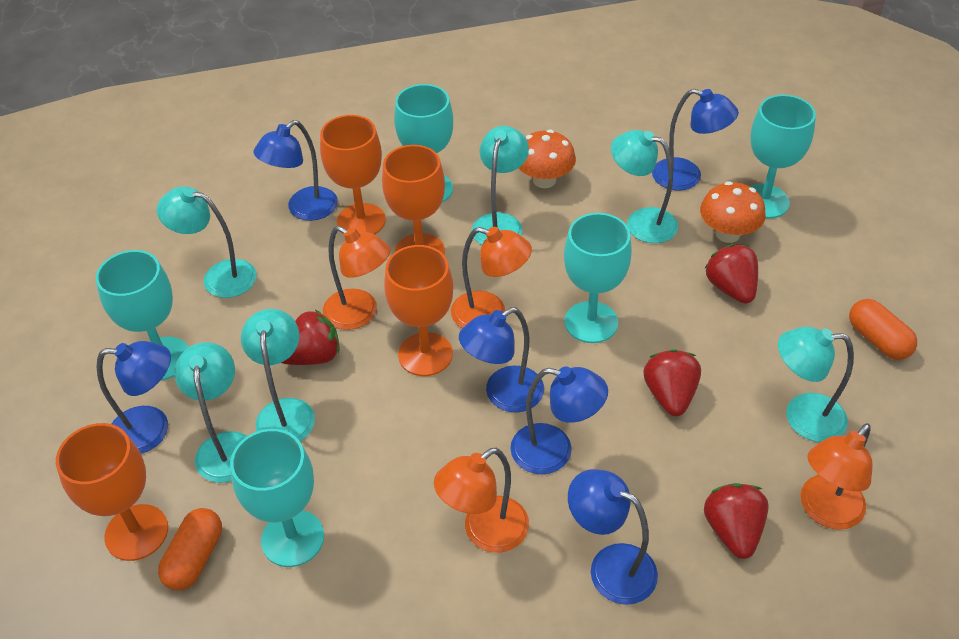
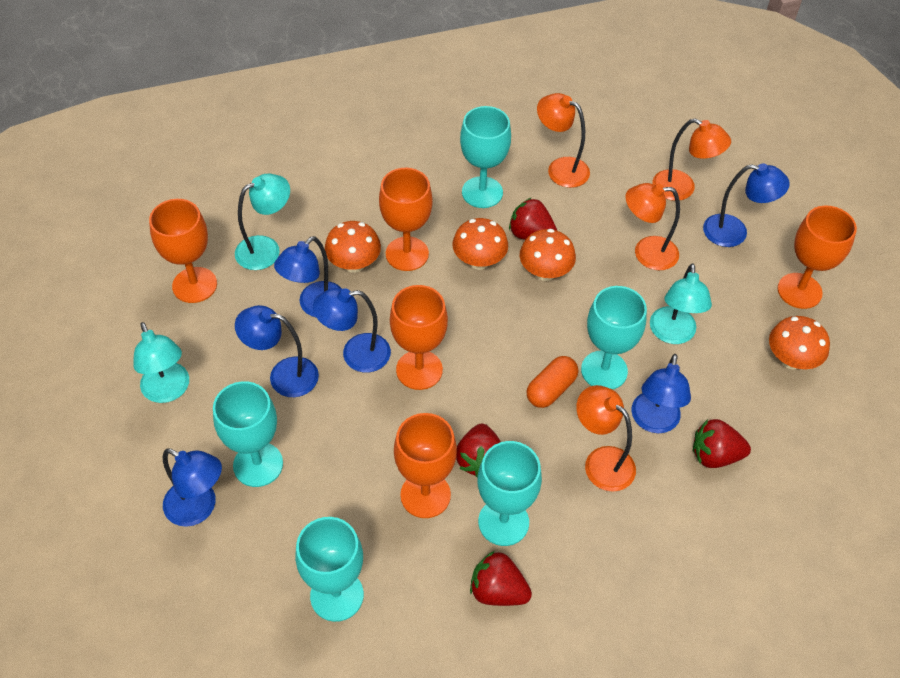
orange capsule: [158,508,222,590] [849,299,917,360] = 2 -> [526,356,578,408] = 1
orange goblet: [56,423,168,561] [320,115,386,235] [382,145,445,255] [384,245,453,376] = 4 -> [149,199,217,303] [379,168,433,271] [390,285,448,390] [394,413,457,518] [778,206,857,309] = 5
orange mushroom: [519,130,576,188] [700,181,766,243] = 2 -> [325,221,381,273] [453,218,508,270] [520,229,576,281] [769,316,830,369] = 4
turquoise lamp: [157,186,256,298] [174,342,247,483] [241,309,315,441] [472,126,529,245] [611,130,678,243] [778,327,854,442] = 6 -> [133,322,189,403] [235,174,290,270] [650,263,712,344] = 3

